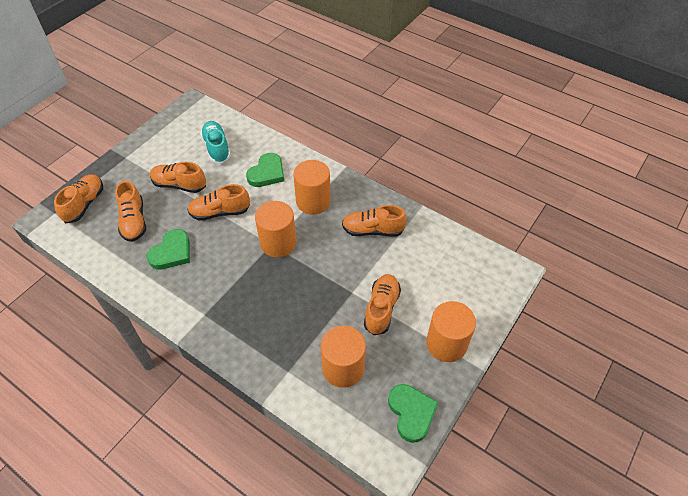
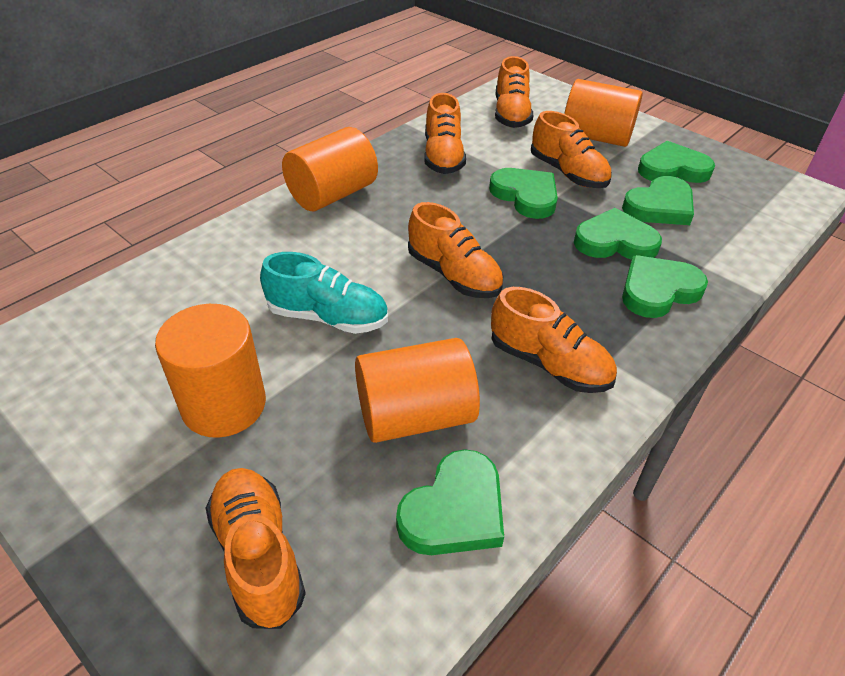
green heart: [147,229,190,270] [246,153,284,187] [388,384,438,443] = 3 -> [396,449,504,555] [489,168,558,219] [574,208,662,260] [622,176,694,225] [622,255,708,318] [638,141,715,183] = 6

